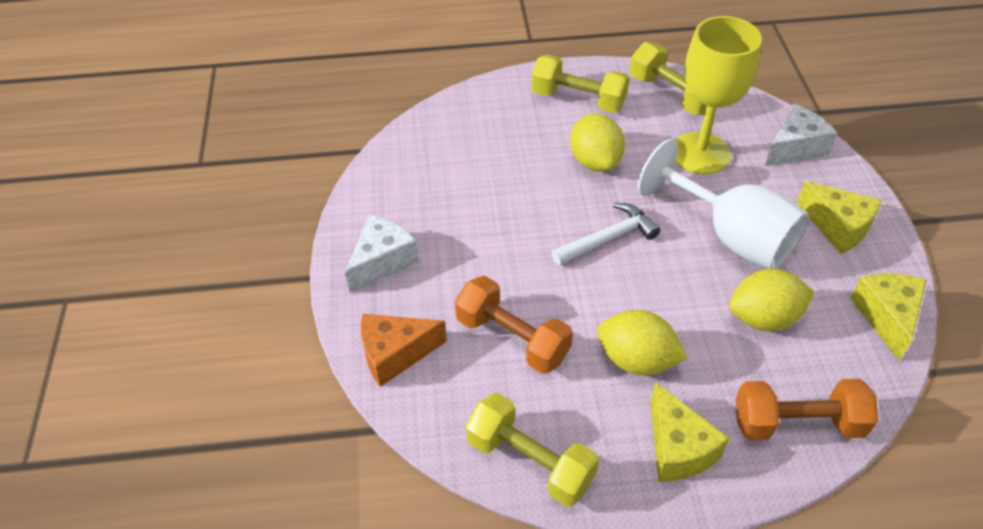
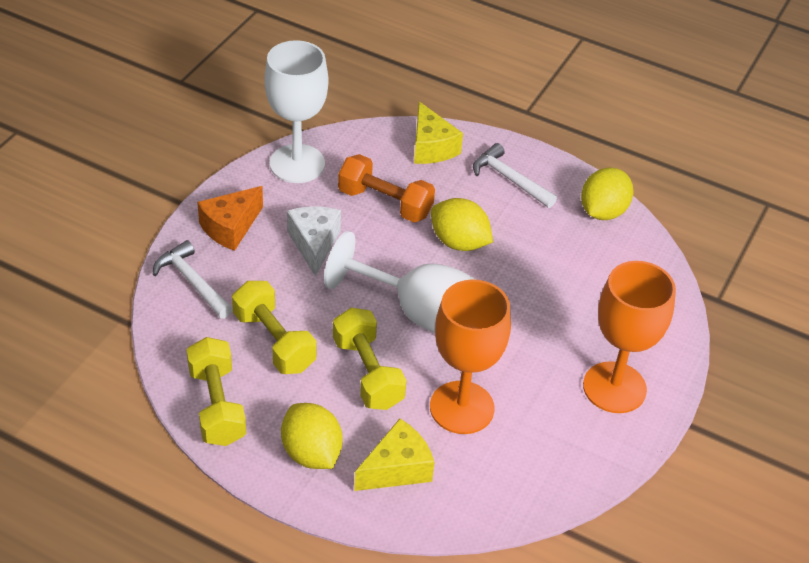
orange dumbbell: [455,276,573,374] [736,379,879,440] = 2 -> [338,154,435,222] = 1
orange goblet: none = 0 -> [430,279,511,434] [583,261,676,413] = 2
white cheese: [345,214,419,293] [765,104,837,166] = 2 -> [287,207,341,276] = 1
white goblet: [638,139,809,269] = 1 -> [264,40,328,183] [324,231,477,333] = 2
white hammer: [552,203,660,266] = 1 -> [153,240,233,319] [473,143,557,208] = 2
yellow cheese: [651,382,729,482] [797,181,882,254] [850,273,926,360] = 3 -> [354,419,434,491] [414,101,463,164] = 2
yellow goblet: [675,16,762,175] = 1 -> none = 0

